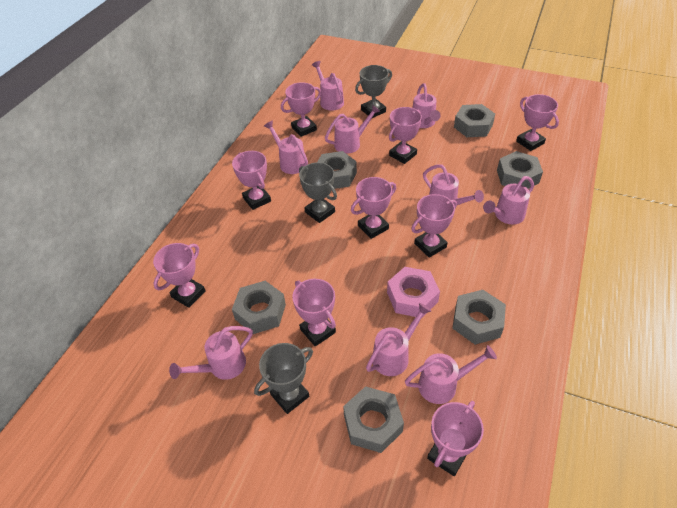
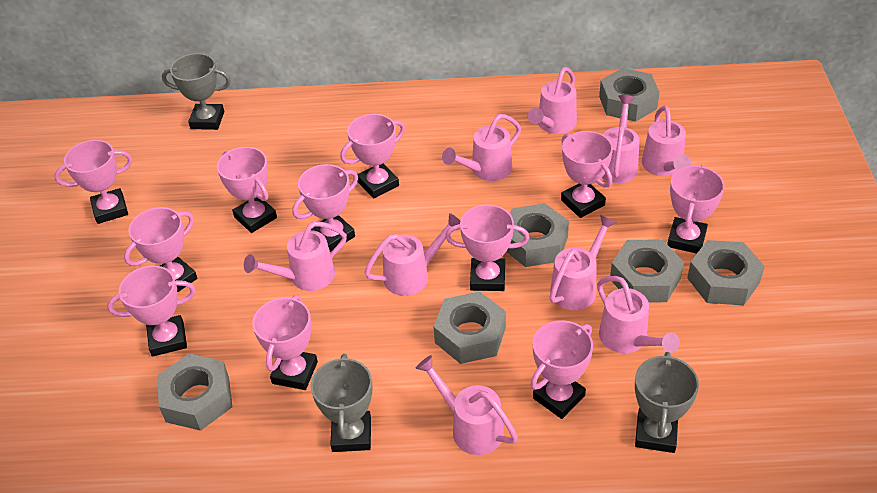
pink nut: [387,267,440,317] = 1 -> none = 0
pink trophy: [153,243,206,308] [232,151,271,210] [281,82,321,137] [292,279,336,346] [351,177,396,239] [389,107,422,164] [411,194,457,258] [427,401,484,476] [516,94,559,151] = 9 -> [54,140,132,224] [107,266,196,357] [124,207,197,293] [217,147,277,233] [252,295,318,390] [292,164,358,252] [340,114,405,199] [445,204,529,291] [530,320,593,419] [561,131,613,218] [667,165,725,254] = 11

